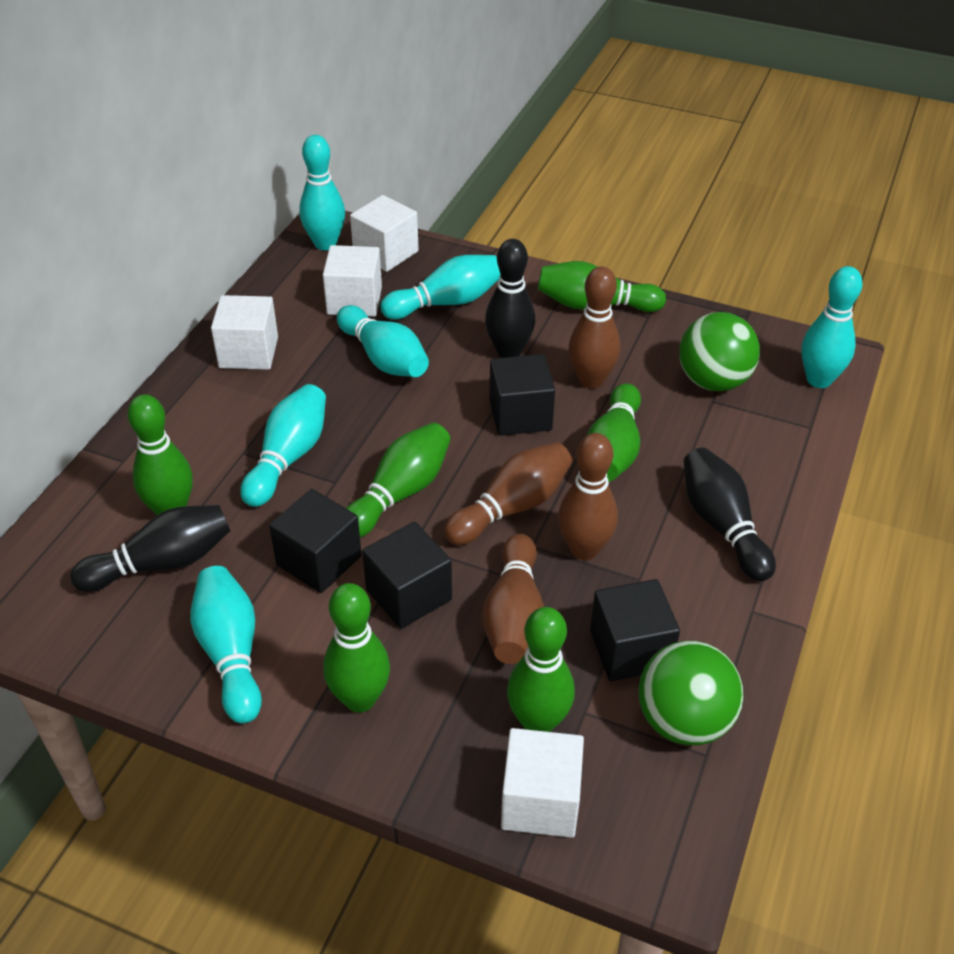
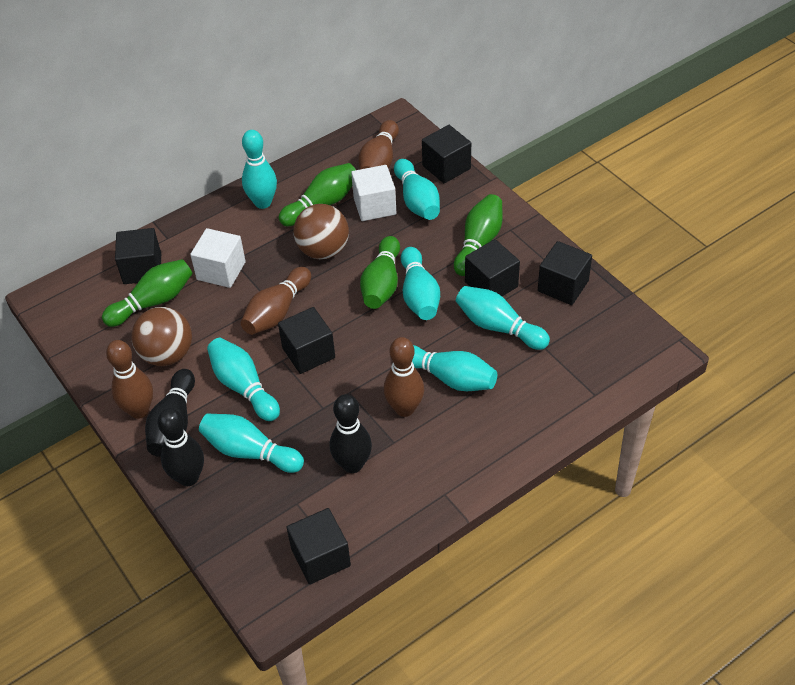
black cube: [269,489,362,593] [362,522,452,629] [489,354,555,436] [590,579,680,681] = 4 -> [115,228,161,284] [278,307,335,374] [287,508,351,585] [422,125,471,184] [465,239,520,296] [538,241,592,305] = 6
brown ball: none = 0 -> [131,307,192,366] [293,204,349,259] = 2
green ball: [638,641,743,745] [679,312,760,391] = 2 -> none = 0
green bowling pin: [128,394,193,515] [323,583,390,712] [346,422,451,537] [507,607,575,732] [538,261,666,312] [586,383,641,482] = 6 -> [102,259,192,327] [279,163,356,226] [360,236,400,309] [454,194,503,276] = 4
turquoise bowling pin: [190,566,262,724] [240,384,326,507] [300,135,345,250] [337,305,429,377] [380,255,500,320] [801,266,863,388] = 6 -> [199,413,304,473] [207,338,280,421] [242,130,277,209] [394,159,440,220] [401,247,440,320] [412,345,497,391] [456,286,550,350] = 7
white cube: [211,295,278,370] [323,245,382,317] [350,195,419,272] [501,728,584,838] = 4 -> [190,228,246,288] [351,165,396,221] = 2

